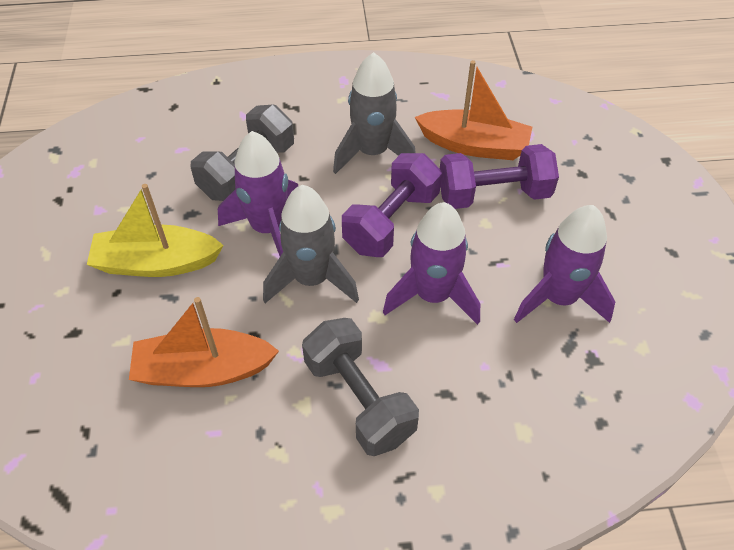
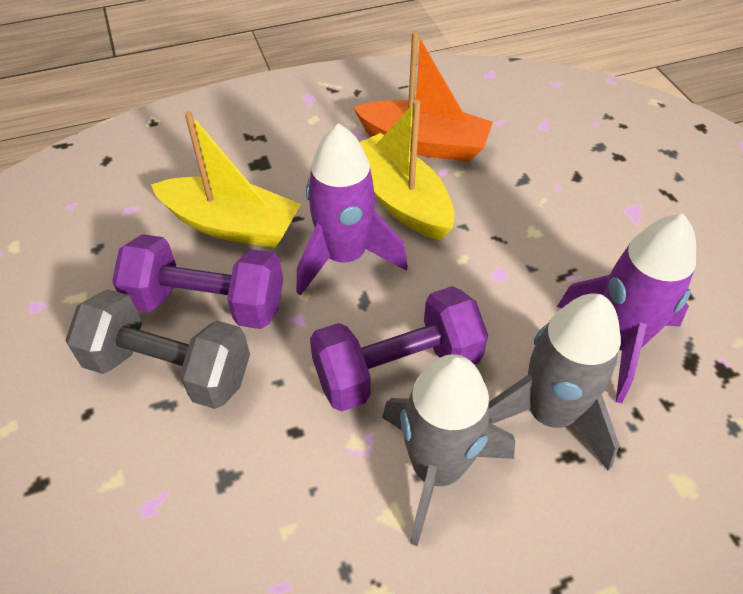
grey dumbbell: [191,105,294,201] [302,318,419,456] = 2 -> [65,289,250,409] = 1
orange boat: [129,297,279,387] [415,60,532,160] = 2 -> [353,31,493,162] = 1
purple rocket: [218,131,298,256] [383,202,480,325] [514,205,615,323] = 3 -> [296,123,408,296] [557,214,696,403] = 2
yellow boat: [87,184,224,277] = 1 -> [151,111,301,248] [360,100,455,240] = 2

